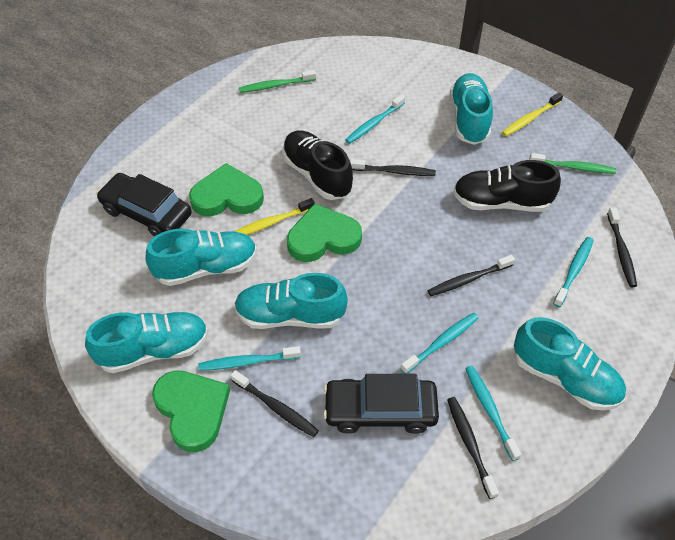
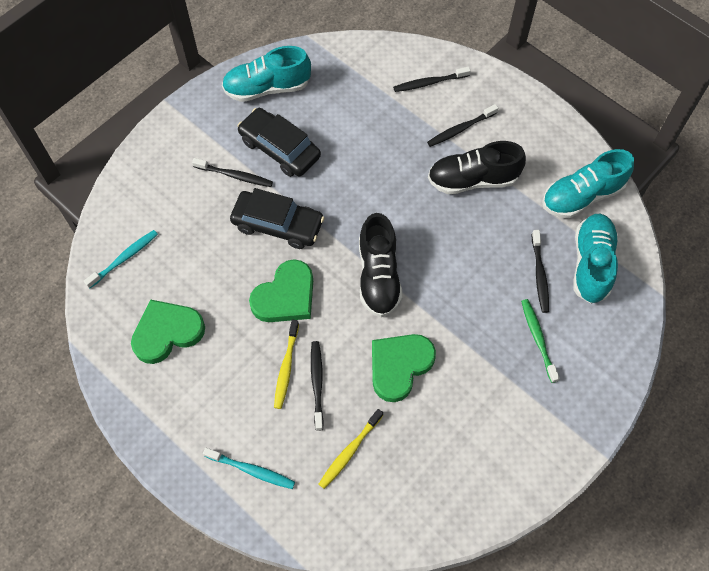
green toothbrush: [239,70,316,93] [529,153,616,174] = 2 -> [521,299,560,383] = 1
turquoise shoe: [85,312,208,373] [145,229,257,286] [234,273,348,329] [450,73,493,145] [514,317,626,410] = 5 -> [222,46,311,102] [542,149,634,218] [573,214,618,304] = 3
turquoise toothbrush: [198,346,301,371] [345,95,405,144] [401,313,478,374] [465,365,522,461] [553,237,594,307] = 5 -> [84,230,158,288] [203,448,295,489] = 2

